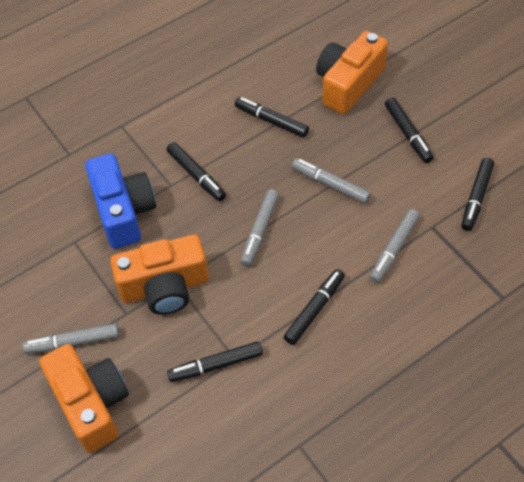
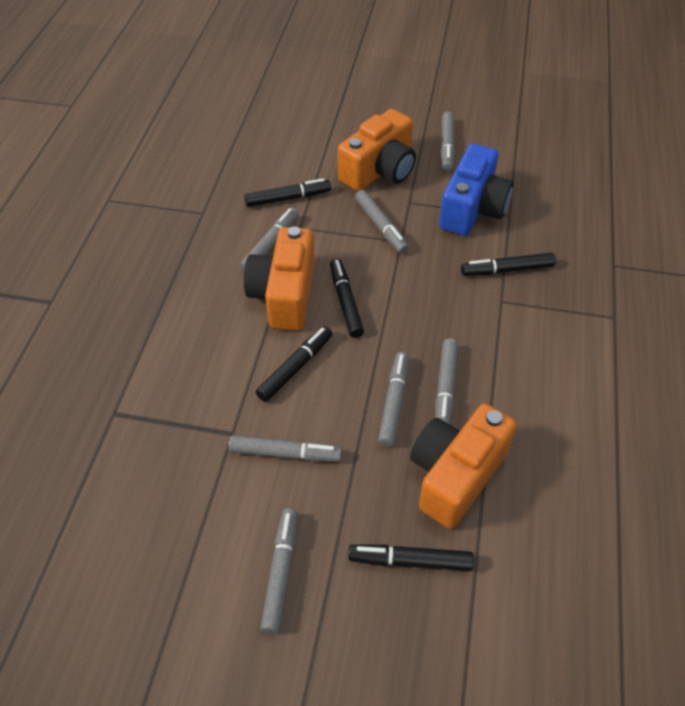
black marker: [166,142,226,201] [167,341,263,382] [235,97,309,138] [284,269,345,345] [385,97,433,163] [461,158,494,231] = 6 -> [244,178,331,207] [256,326,333,402] [330,258,364,338] [348,544,474,571] [461,252,556,276] = 5
grey marker: [23,323,119,354] [241,189,279,266] [292,158,371,204] [370,209,420,283] = 4 -> [228,435,342,462] [239,208,299,272] [260,509,298,634] [355,190,409,254] [378,352,409,447] [435,338,458,425] [441,112,455,171] = 7

